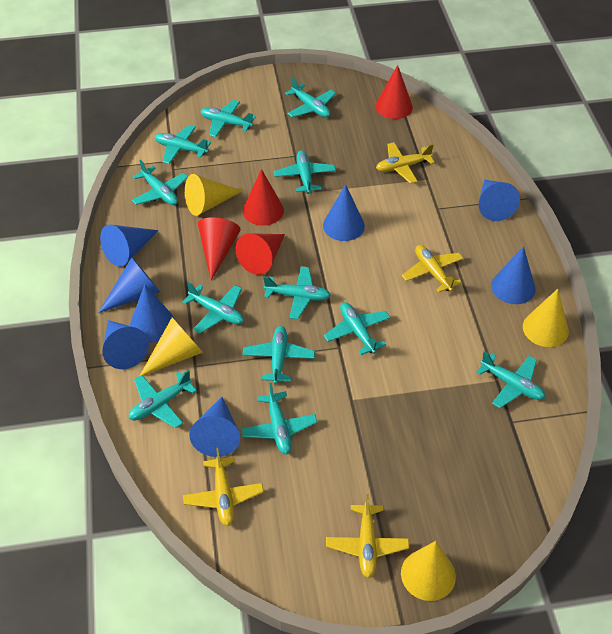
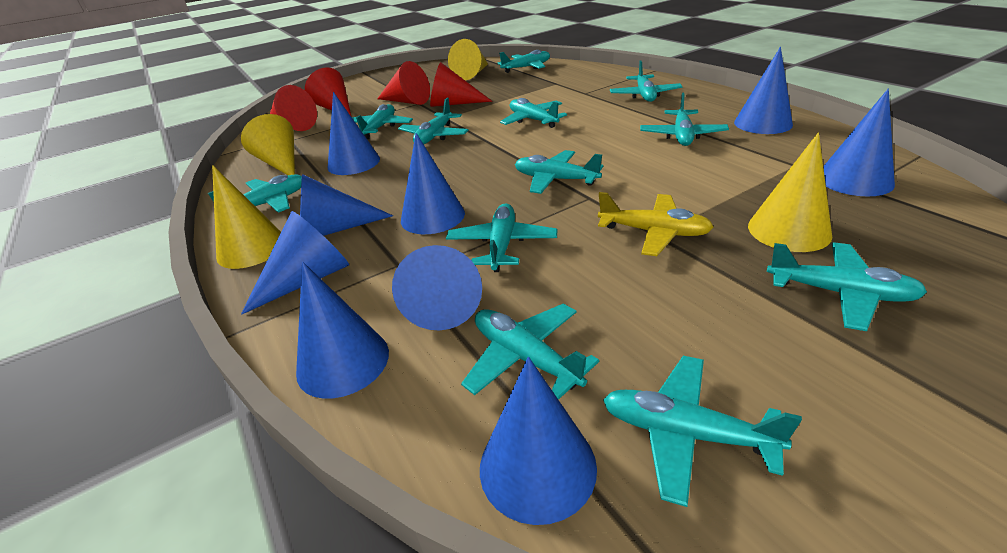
blue cone: [98,258,160,313] [100,224,159,267] [102,320,149,369] [130,284,175,343] [189,397,240,457] [323,184,365,241] [479,180,520,221] [491,246,536,304] = 8 -> [241,211,349,315] [296,262,389,399] [300,174,393,236] [328,92,380,175] [392,245,482,331] [401,133,465,234] [480,357,597,525] [734,47,793,134] [823,89,895,196] = 9
yellow plane: [183,448,264,526] [326,494,409,578] [376,142,435,184] [402,245,464,293] = 4 -> [598,192,714,256] = 1

